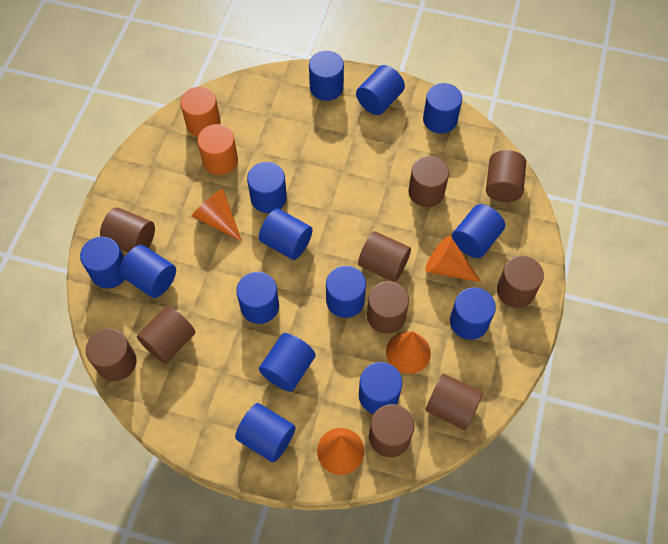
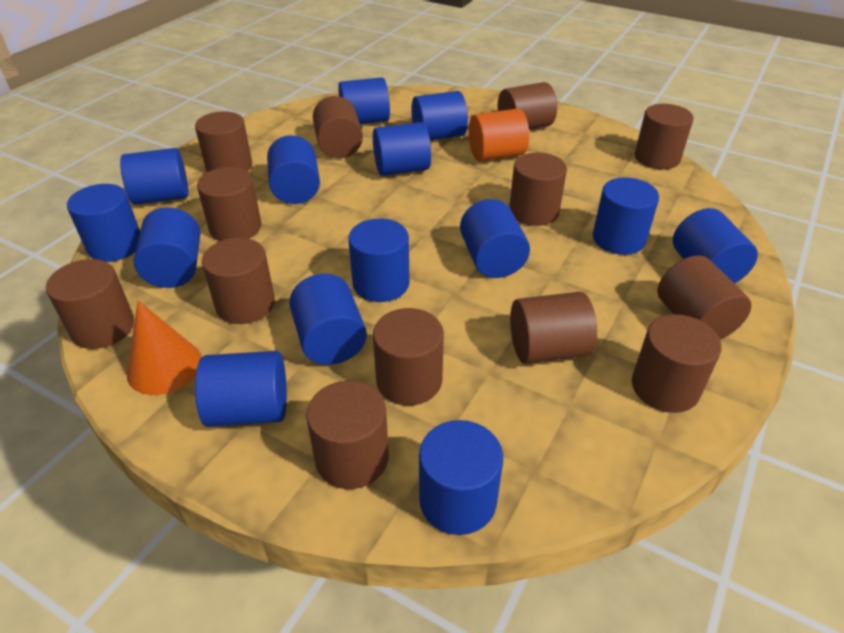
brown cylinder: [86,329,137,381] [100,207,155,252] [137,306,195,364] [358,231,411,282] [367,281,409,334] [369,404,414,457] [409,156,449,207] [426,374,483,430] [486,150,526,202] [497,256,544,308] = 10 -> [46,259,134,349] [195,111,252,172] [197,167,261,241] [202,238,275,324] [306,381,389,489] [313,96,363,158] [373,308,444,406] [498,82,557,130] [509,153,567,226] [510,292,597,364] [632,314,721,413] [635,104,693,169] [657,255,752,340] = 13
orange cone: [191,189,242,242] [317,428,364,475] [386,332,431,374] [425,235,481,282] = 4 -> [127,300,202,395] = 1
orange cylinder: [180,87,221,137] [197,124,238,175] = 2 -> [469,109,529,161] = 1

